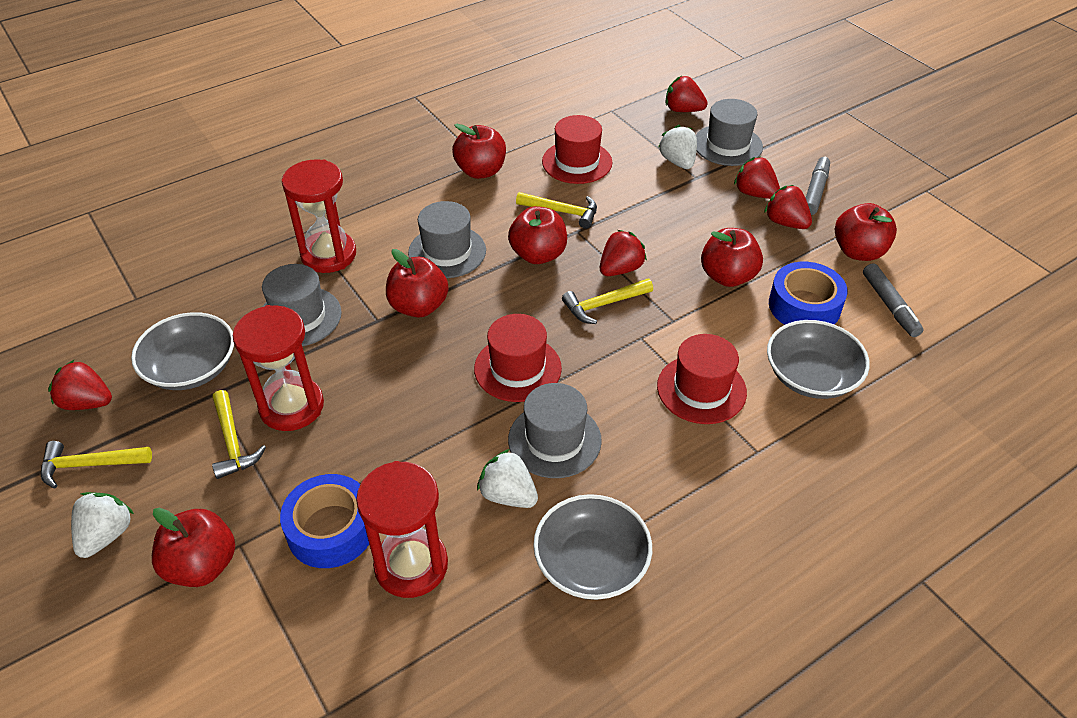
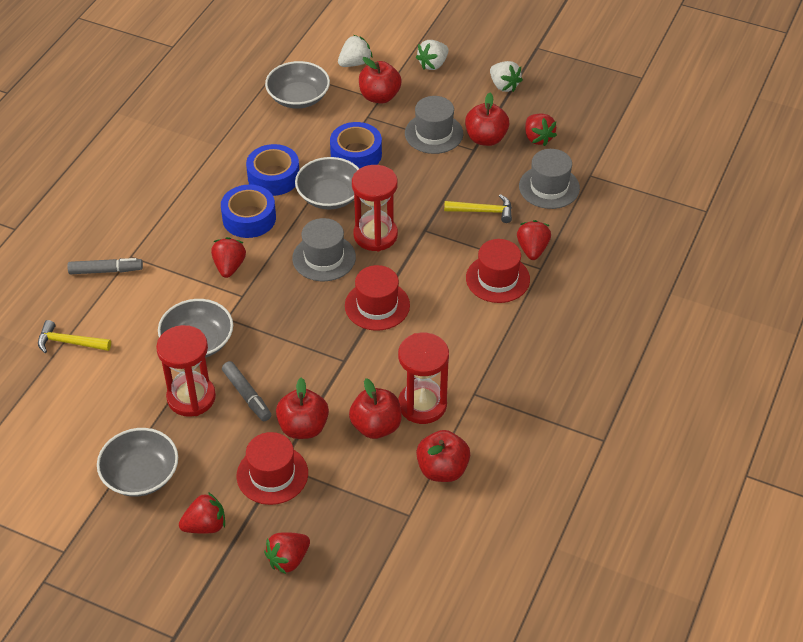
blue tape: [280,474,369,568] [769,262,848,325] = 2 -> [221,185,276,238] [246,144,299,196] [330,122,382,169] = 3
grey bowl: [131,312,234,390] [533,494,652,600] [767,320,870,399] = 3 -> [97,428,178,497] [158,299,233,358] [265,61,330,108] [295,157,359,209] = 4
grey hat: [262,264,342,346] [408,201,486,278] [508,383,602,478] [696,99,763,166] = 4 -> [292,218,356,281] [405,96,463,154] [519,149,580,209] = 3
red apple: [152,508,235,587] [386,249,448,318] [452,124,506,179] [508,206,567,264] [701,228,763,287] [835,203,897,261] = 6 -> [276,378,329,439] [349,378,402,439] [359,57,402,103] [416,430,470,482] [465,93,509,146] = 5
yellow hammer: [41,441,152,488] [212,390,266,479] [516,192,597,229] [562,279,653,324] = 4 -> [38,320,111,353] [444,194,512,223] = 2

